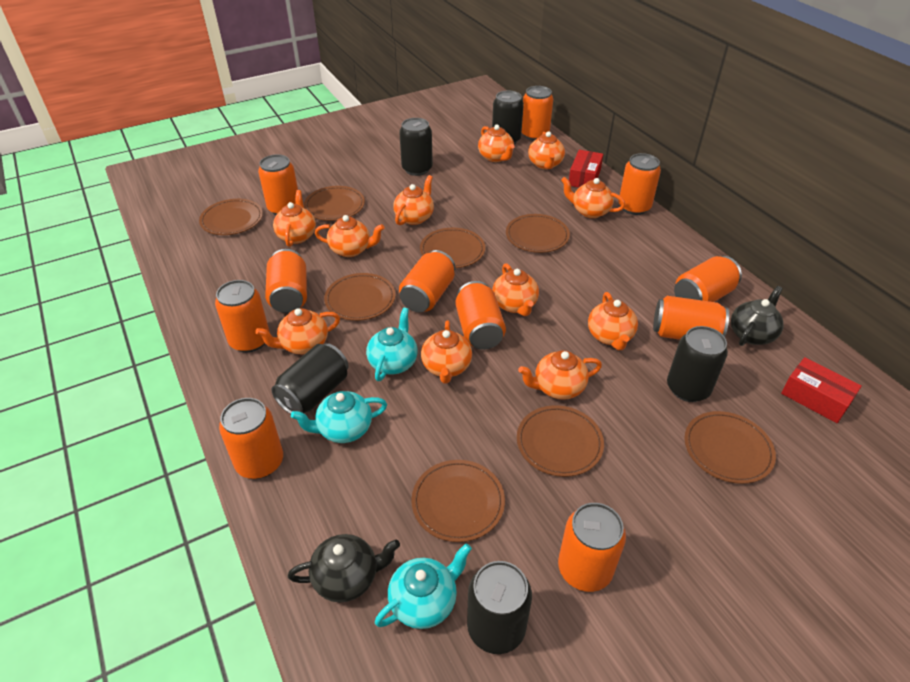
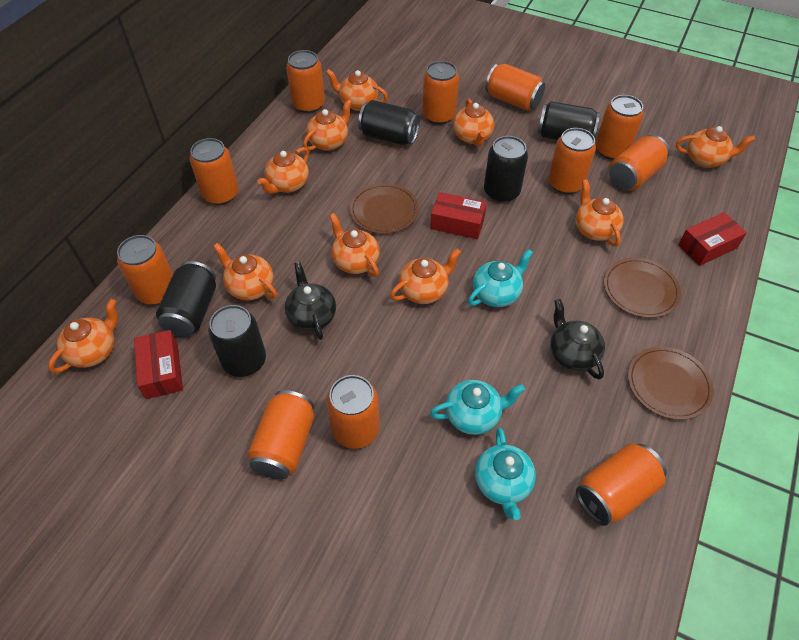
brown plate: [199,199,263,235] [304,186,365,221] [324,273,396,321] [411,460,505,542] [420,228,485,268] [506,214,570,253] [517,405,604,477] [684,411,776,484] = 8 -> [350,183,419,234] [604,257,681,318] [628,346,714,420] = 3
orange teapot: [255,308,340,354] [273,190,316,247] [315,215,384,257] [393,175,434,225] [421,321,472,384] [478,125,515,162] [492,263,539,316] [518,350,602,400] [528,131,565,169] [561,177,625,218] [588,292,638,350] = 11 -> [48,299,118,373] [213,243,277,300] [257,147,309,194] [303,99,352,151] [326,69,388,111] [329,213,380,277] [390,248,461,304] [453,99,494,147] [576,179,624,247] [676,126,755,168] = 10
red box: [569,150,603,188] [781,357,862,423] = 2 -> [134,330,183,399] [430,192,487,239] [678,212,747,266] = 3

